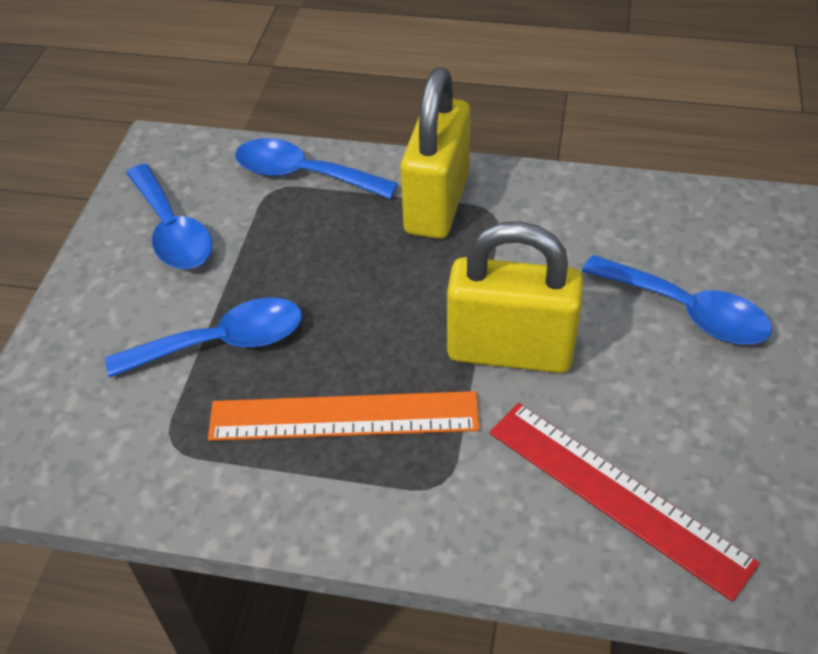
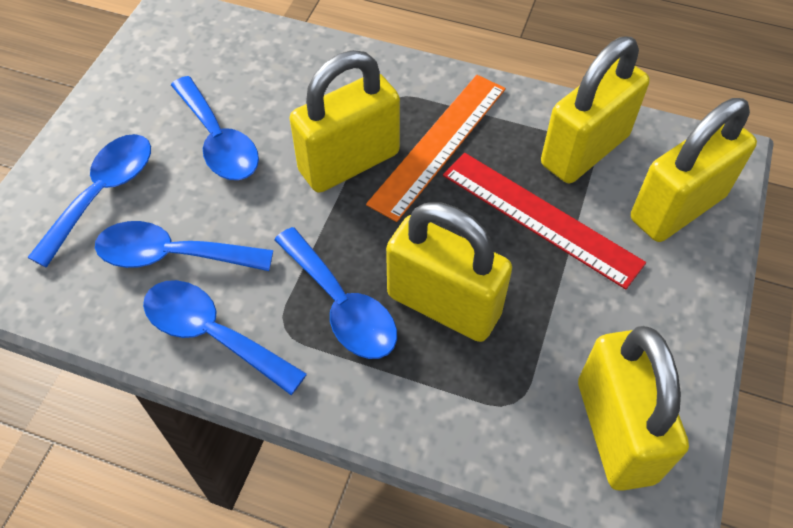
blue spoon: [105,298,302,378] [126,164,213,269] [235,138,398,199] [582,255,772,344] = 4 -> [27,134,151,267] [95,221,273,271] [143,280,307,395] [171,76,259,180] [274,227,397,359] = 5
yellow padlock: [400,67,471,239] [447,221,583,373] = 2 -> [289,50,400,193] [386,202,512,342] [541,36,650,183] [578,326,689,491] [631,98,757,242] = 5

